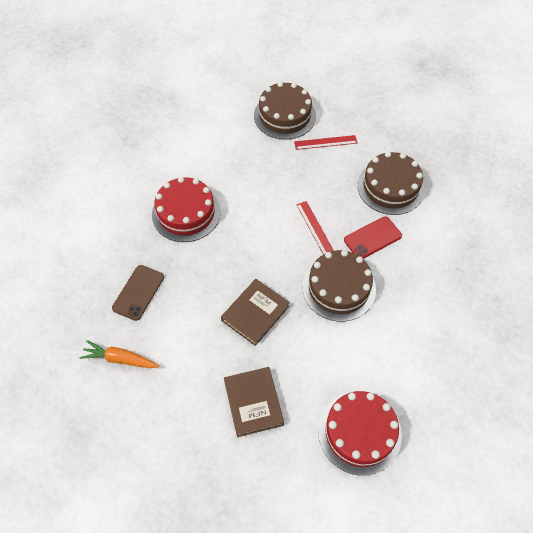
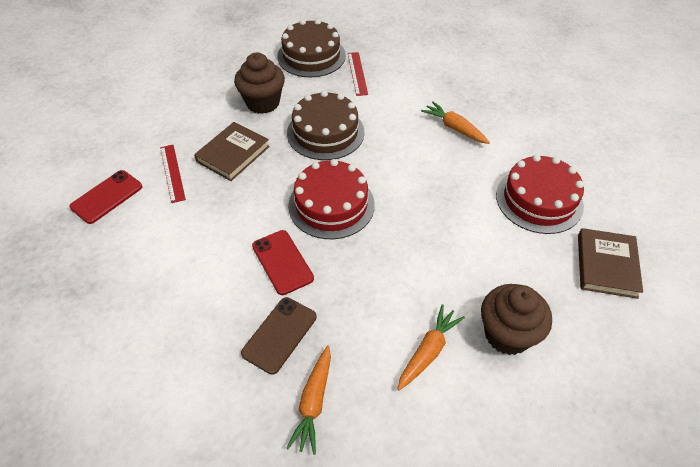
brown cake: [254,82,316,139] [302,250,376,322] [357,151,425,215] = 3 -> [277,19,346,77] [287,91,365,160] = 2
brown cupcake: none = 0 -> [234,53,285,114] [481,284,552,355] = 2
orange carrot: [80,340,159,368] = 1 -> [286,345,331,455] [397,304,465,391] [421,101,490,144] = 3
red phone: [344,217,402,259] = 1 -> [70,170,142,224] [252,230,314,295] = 2

